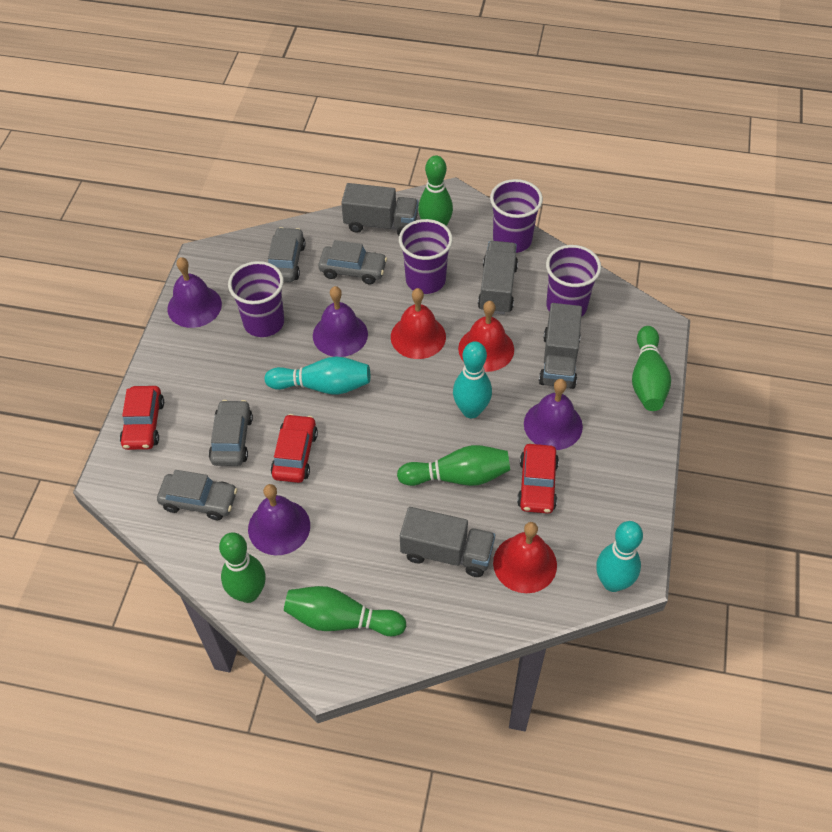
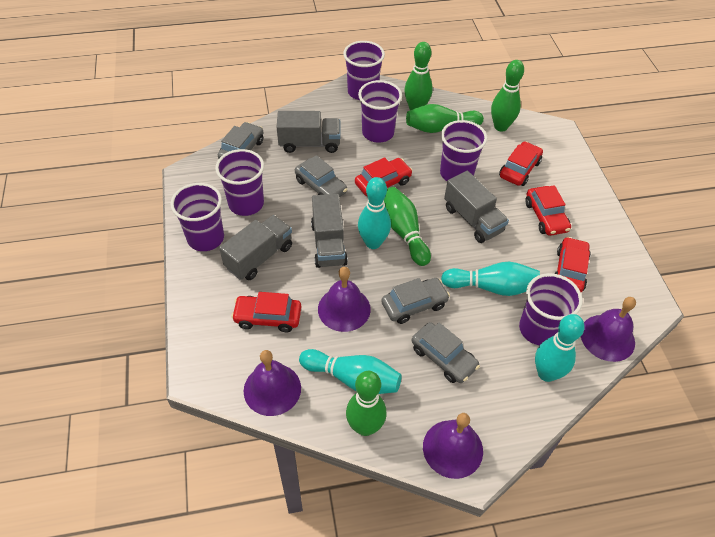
purple cup: [228,261,284,337] [399,219,453,294] [490,179,543,253] [546,245,601,317] = 4 -> [170,183,224,251] [215,149,264,216] [343,41,385,100] [358,80,402,143] [440,120,487,181] [519,273,583,346] = 6
red bell: [391,288,446,359] [458,301,514,372] [493,522,557,593] = 3 -> none = 0
red car: [120,386,164,450] [271,414,318,483] [517,444,559,514] = 3 -> [231,292,301,332] [355,157,413,196] [499,141,543,186] [525,185,571,236] [555,237,591,292] = 5
turquoise bowling pin: [265,356,370,395] [453,341,492,418] [596,521,643,592] = 3 -> [299,349,402,394] [358,177,391,249] [441,262,540,296] [535,314,585,382] = 4

